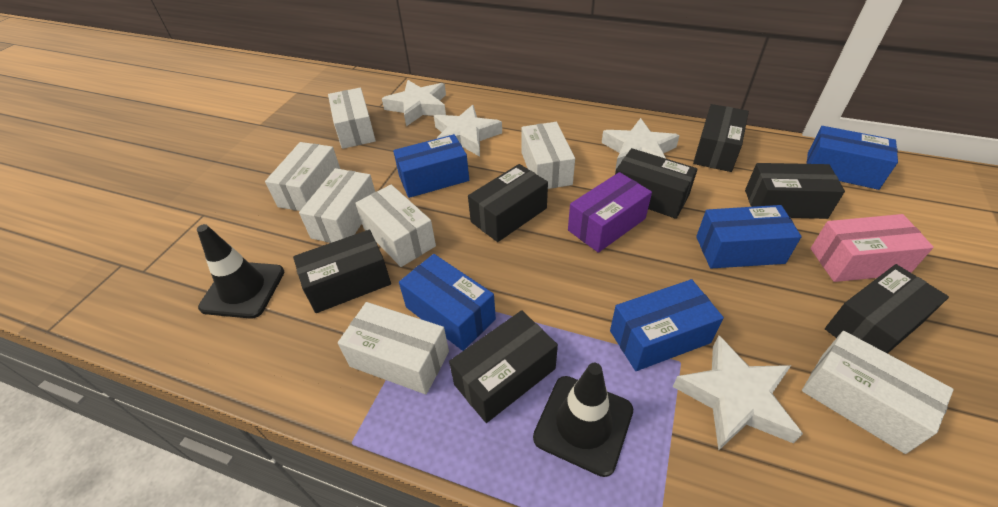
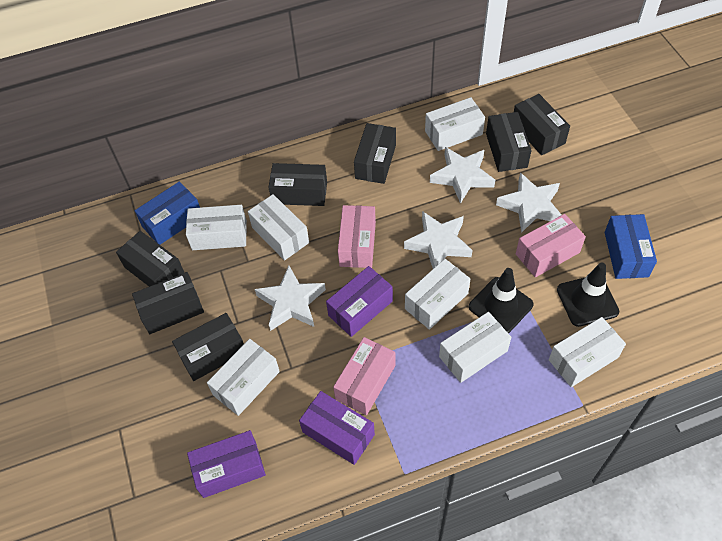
blue box: [393,134,469,198] [399,254,496,351] [610,279,724,371] [696,205,802,268] [806,126,898,190] = 5 -> [135,181,200,245] [605,214,657,279] = 2
pink box: [810,214,934,282] = 1 -> [333,337,396,415] [338,205,376,268] [516,214,586,277] = 3
purple box: [568,172,652,253] = 1 -> [187,430,266,498] [299,391,375,465] [326,266,393,337] = 3

